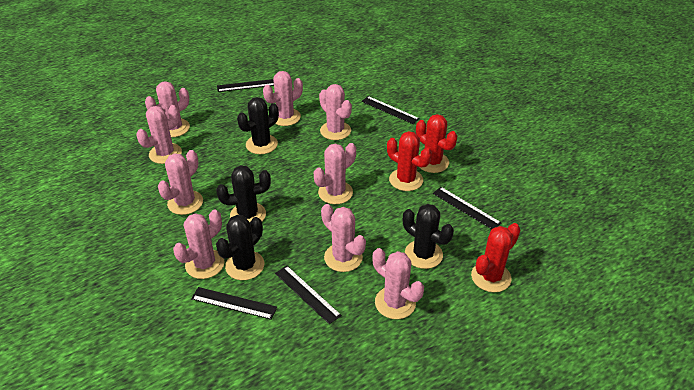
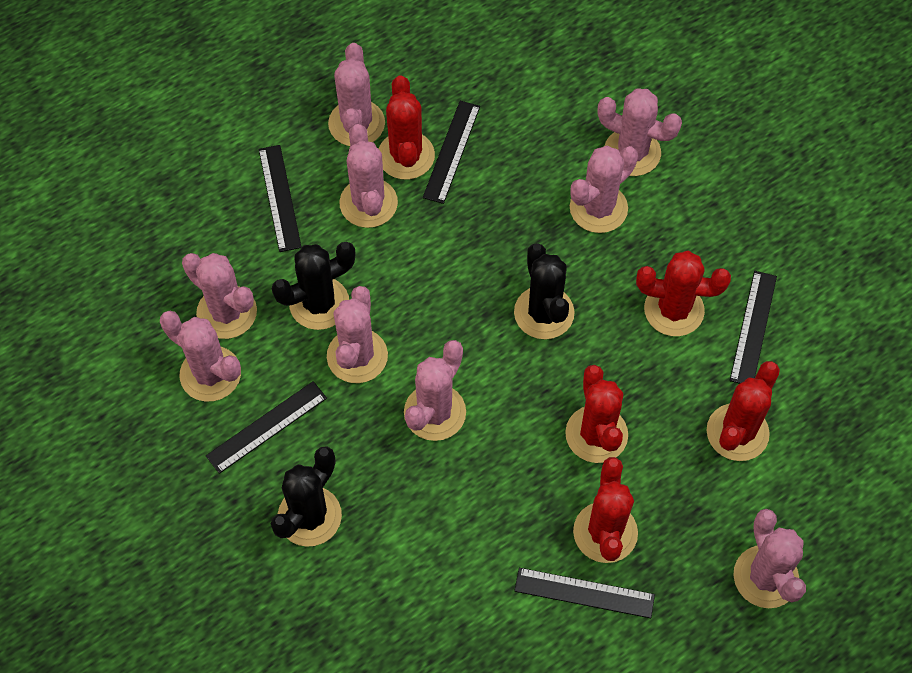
black cactus: [216,165,271,222] [216,215,265,280] [237,97,279,154] [403,204,454,269] = 4 -> [271,447,342,547] [272,242,355,330] [514,243,575,339] = 3
red cactus: [387,131,432,191] [416,114,457,173] [471,223,521,292] = 3 -> [379,75,435,180] [565,365,628,463] [573,457,638,563] [636,251,731,336] [707,361,780,461] = 5

